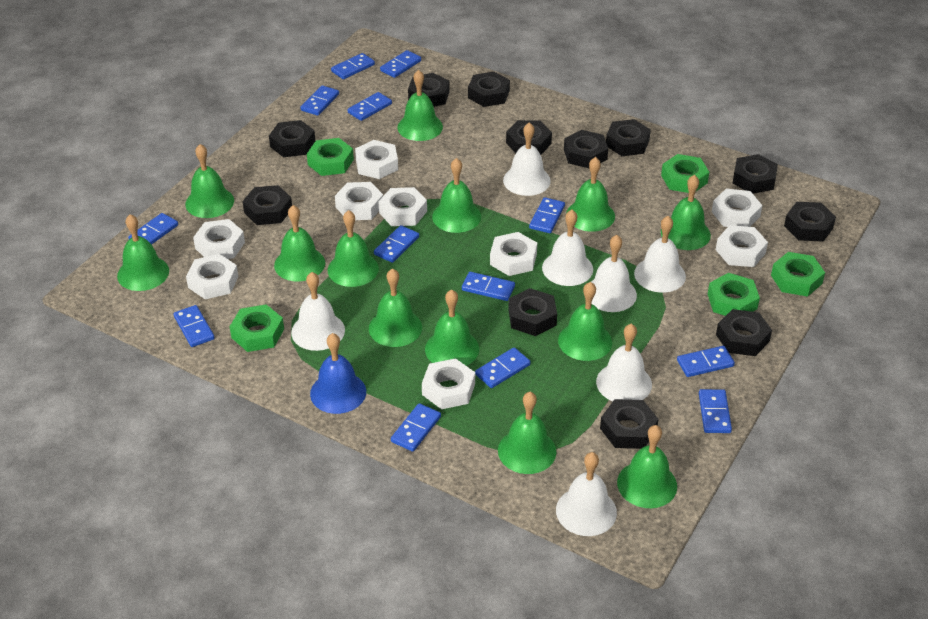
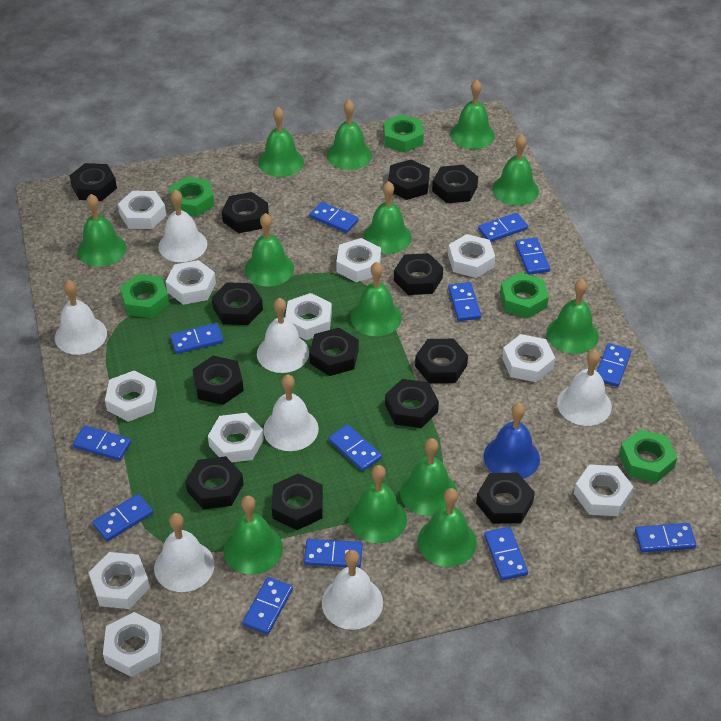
black nut: [243,185,292,225] [269,120,315,157] [408,73,450,107] [468,72,510,107] [506,120,552,155] [508,288,557,336] [564,130,608,169] [600,399,659,449] [606,119,651,156] [716,309,772,356] [732,154,778,194] [784,202,836,242] = 12 -> [69,163,117,201] [185,456,243,509] [192,356,244,405] [212,282,263,325] [222,192,269,233] [272,473,323,530] [309,328,359,376] [385,379,439,428] [388,160,430,200] [394,253,443,295] [415,339,468,383] [432,165,478,203] [476,473,535,524] = 13
white nut: [186,254,238,299] [193,219,245,259] [335,182,383,220] [355,140,398,179] [379,187,427,226] [422,358,475,409] [490,232,537,276] [712,189,763,227] [716,225,768,267] = 9 -> [88,552,150,609] [103,612,162,677] [105,370,157,422] [118,191,166,229] [166,260,216,305] [208,413,264,463] [285,293,332,340] [336,238,381,282] [448,234,495,278] [502,334,555,382] [574,464,633,516] = 11

